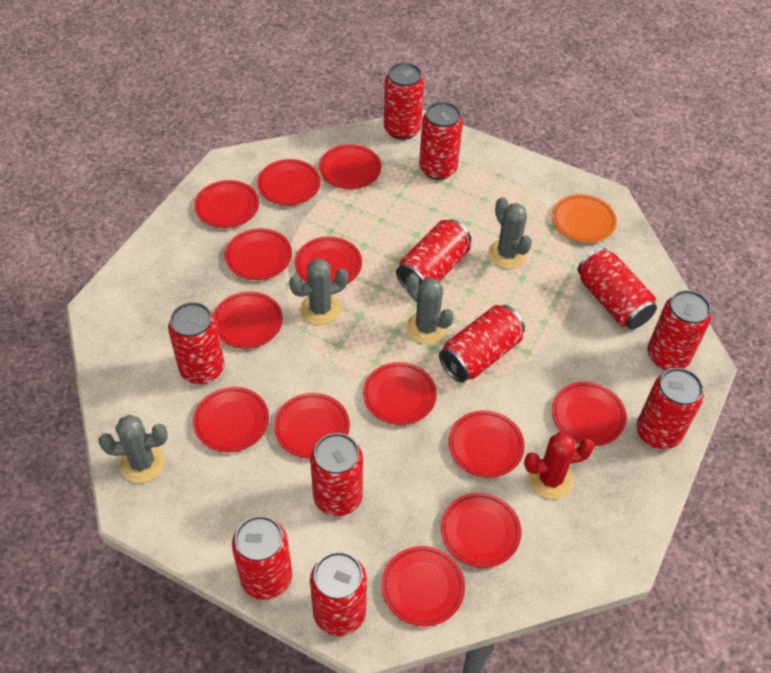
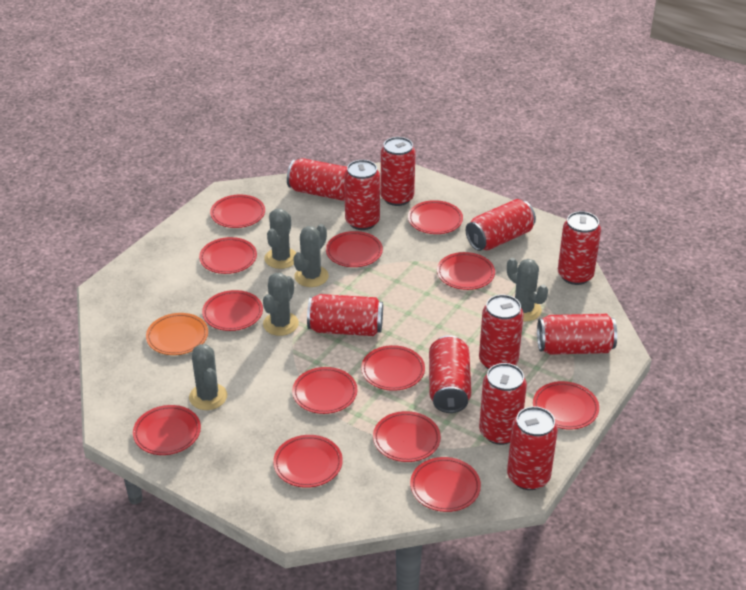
grey cactus: [98,415,168,483] [289,259,348,325] [406,273,454,344] [489,197,532,269] = 4 -> [189,344,227,410] [263,273,299,336] [264,208,296,269] [293,224,329,287] [507,258,548,321] = 5
red cactus: [524,432,595,499] = 1 -> none = 0

